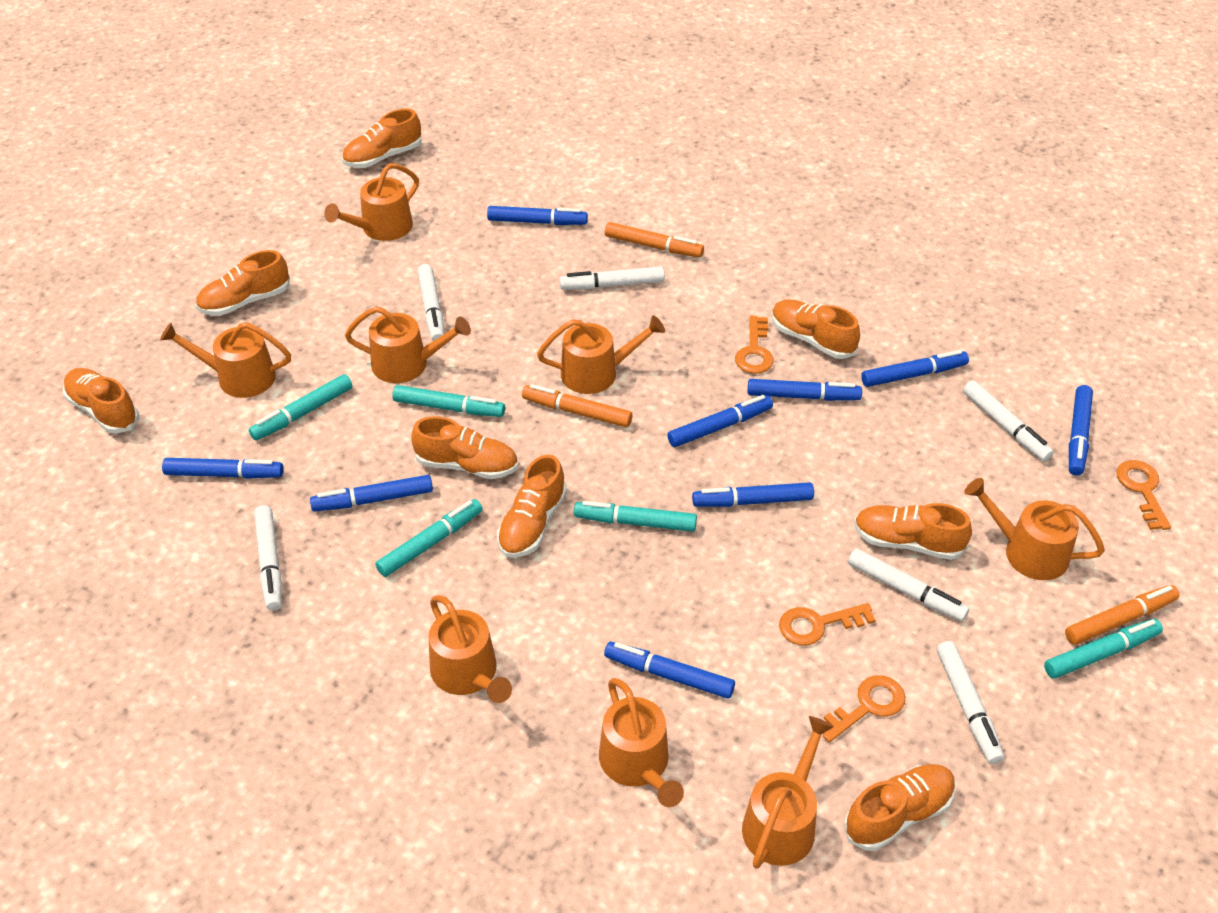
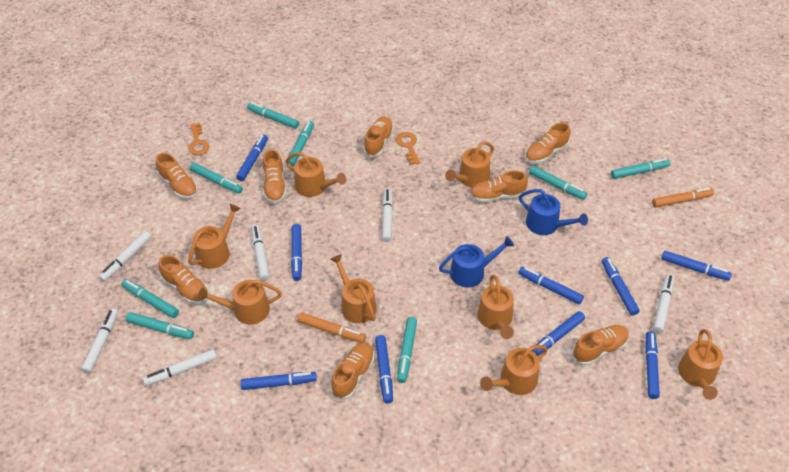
blue watering can: none = 0 -> [439,236,514,287] [519,189,588,235] = 2
orange key: [735,316,774,374] [779,603,876,646] [823,675,905,743] [1116,460,1171,530] = 4 -> [188,123,209,155] [396,132,420,165] = 2
orange marker: [522,384,632,427] [605,222,704,257] [1065,585,1179,645] = 3 -> [297,312,366,343] [652,188,714,208] = 2
turquoise marker: [249,374,353,440] [376,499,483,577] [392,385,505,417] [574,501,697,532] [1044,619,1163,678] = 5 -> [122,279,179,318] [126,312,194,339] [190,163,243,194] [247,102,299,129] [289,121,314,167] [397,317,417,383] [529,166,587,200] [611,158,670,179] = 8

